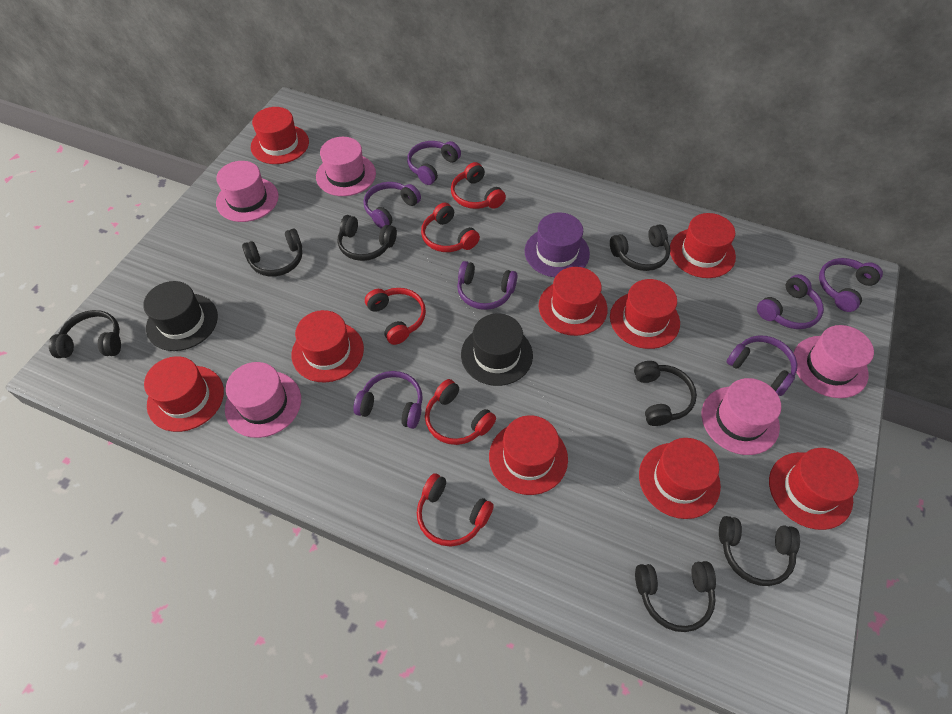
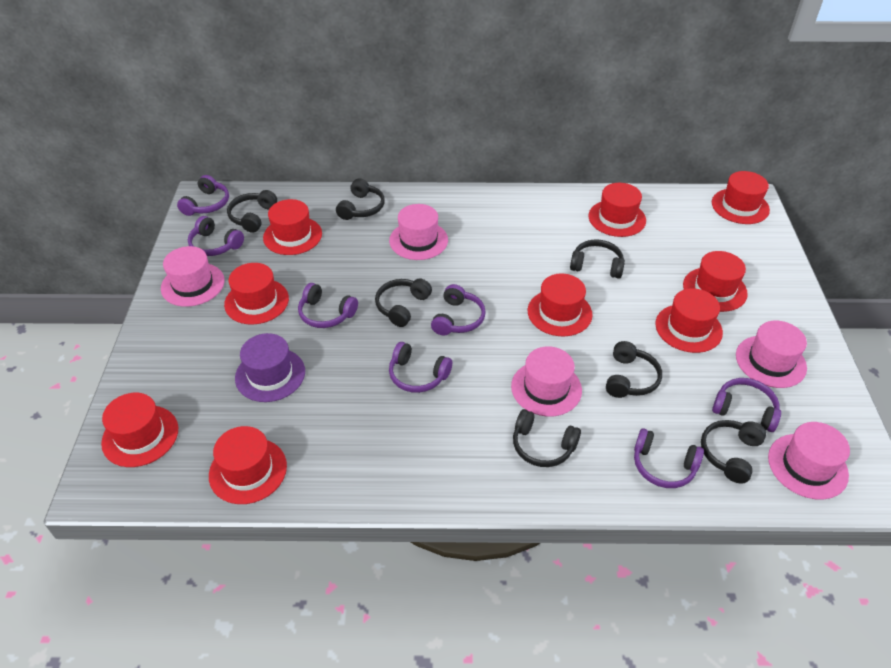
black hat: [143,281,218,351] [461,313,533,386] = 2 -> none = 0
red headphones: [365,288,426,345] [417,473,494,547] [421,202,480,252] [425,379,496,445] [451,162,506,209] = 5 -> none = 0

